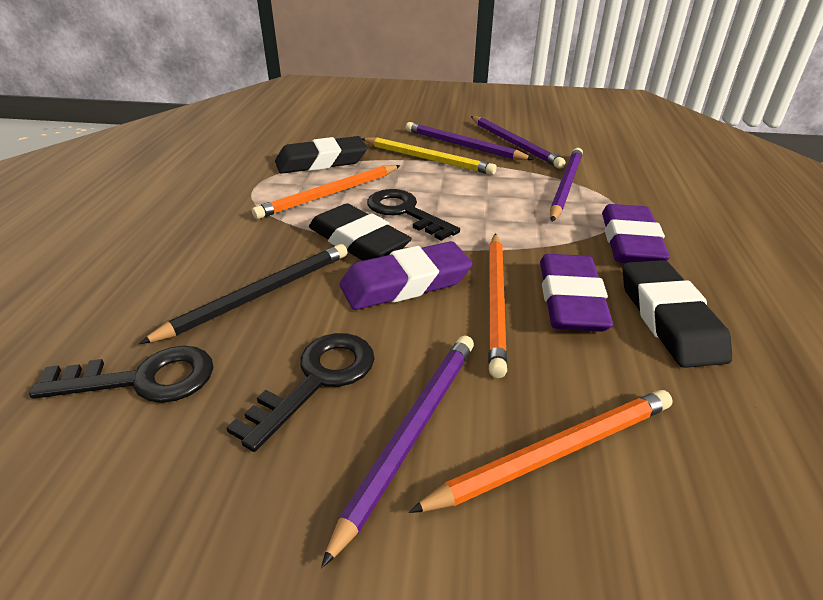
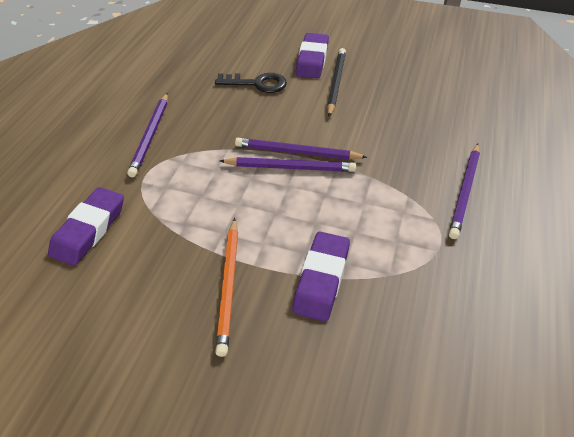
black eraser: [275,136,367,174] [309,204,412,261] [622,260,732,368] = 3 -> none = 0
black key: [29,346,213,403] [226,333,375,452] [367,189,460,241] = 3 -> [215,73,287,93] = 1
orange pencil: [252,165,401,219] [409,390,673,513] [488,233,507,378] = 3 -> [215,218,238,357] = 1
yellow pencil: [361,137,497,175] = 1 -> none = 0

